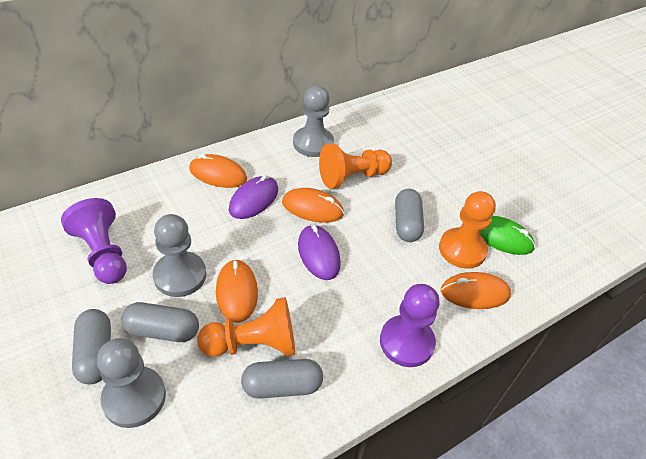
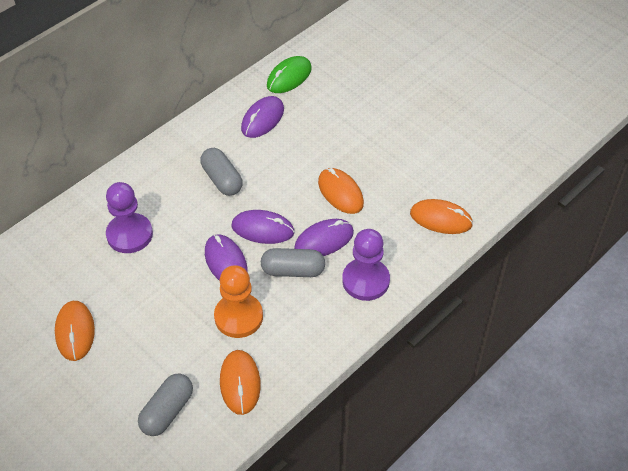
grey capsule: [72,309,111,384] [121,302,199,342] [241,359,323,399] [395,189,424,242] = 4 -> [138,374,193,436] [200,148,243,196] [261,248,325,277] = 3
grey pawn: [97,338,166,428] [153,214,206,297] [293,86,334,157] = 3 -> none = 0
orange pawn: [197,297,295,357] [319,144,392,189] [439,191,496,269] = 3 -> [214,265,263,338] = 1
purple mouse: [229,175,278,219] [298,225,341,280] = 2 -> [205,234,248,281] [232,210,294,244] [241,96,284,138] [294,219,354,256] = 4

